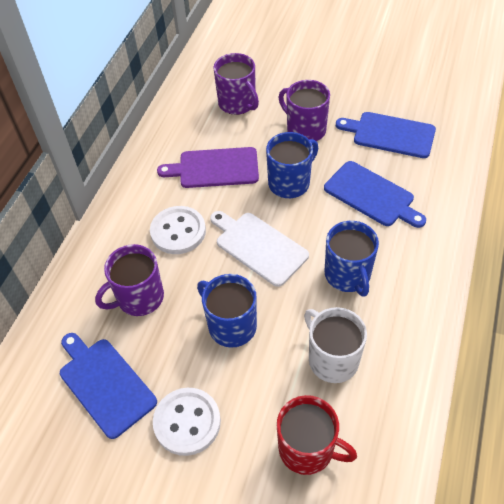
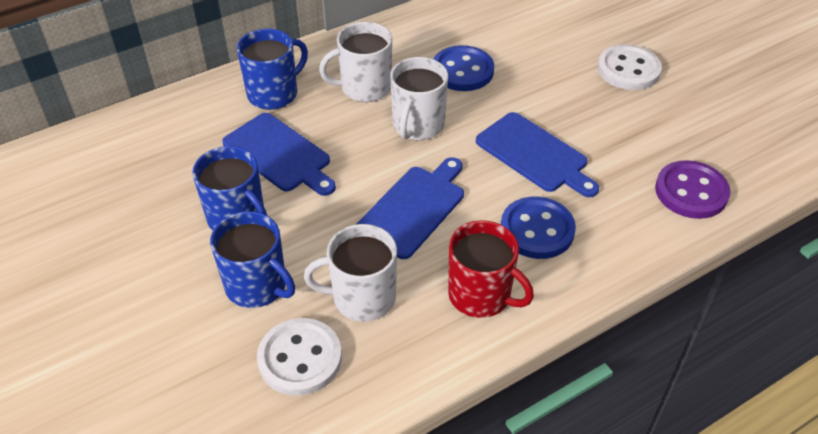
blue button: none = 0 -> [434,45,494,91] [501,197,576,259] = 2
purple button: none = 0 -> [655,160,730,219] = 1
purple cutting board: [157,147,259,188] = 1 -> none = 0
purple mug: [95,244,164,316] [213,53,259,115] [279,80,330,141] = 3 -> none = 0
white cutting board: [210,211,309,287] = 1 -> none = 0
white mug: [304,307,367,383] = 1 -> [304,224,397,322] [319,22,392,102] [390,57,448,140] = 3

